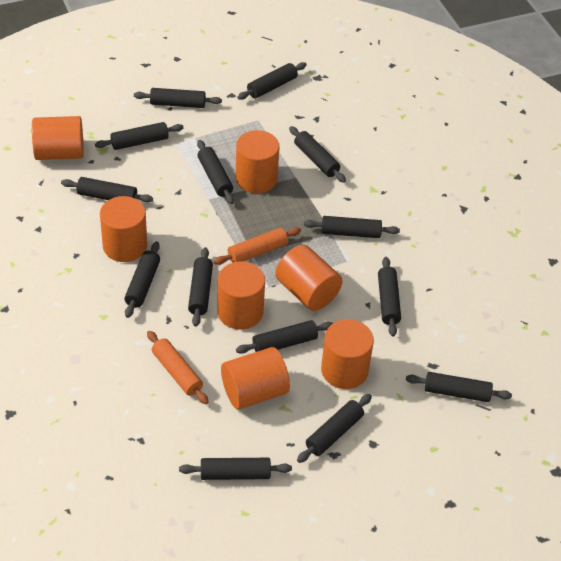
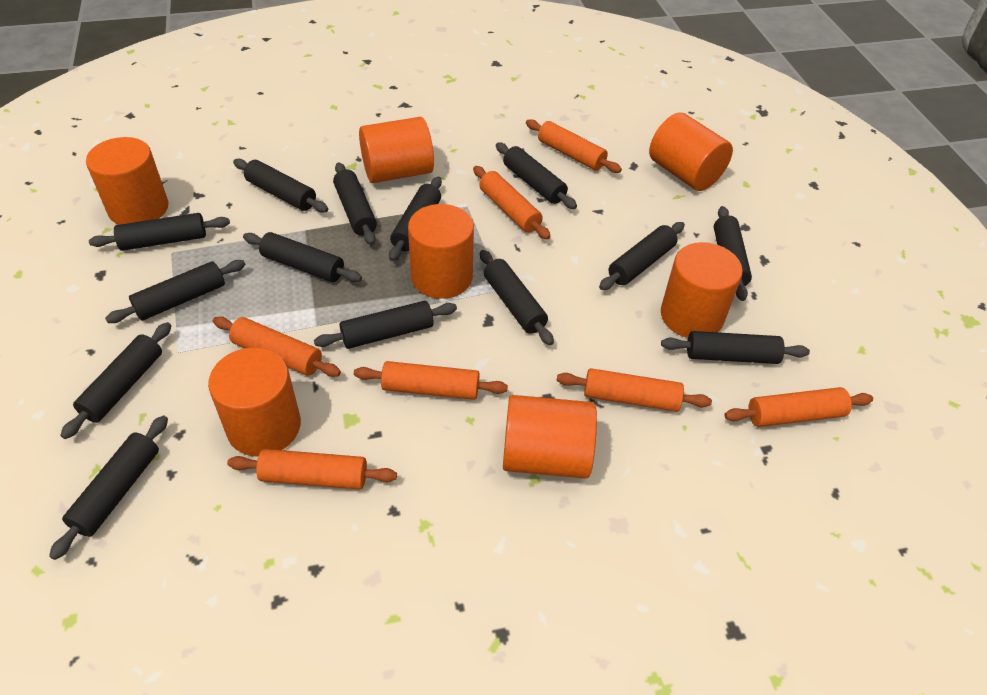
orange rolling pin: [147,331,208,404] [214,227,301,265] = 2 -> [213,316,341,377] [227,449,397,489] [354,361,508,400] [473,166,551,239] [526,119,622,173] [556,368,712,412] [725,387,873,427] = 7

